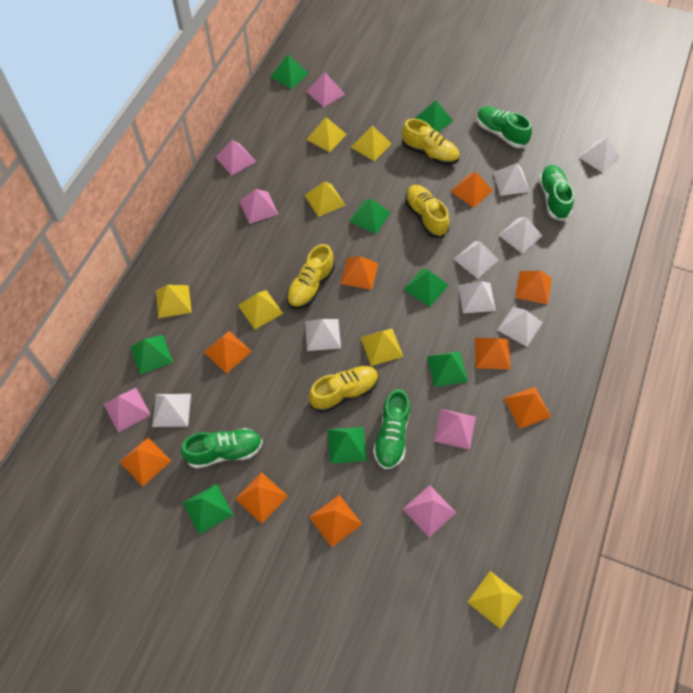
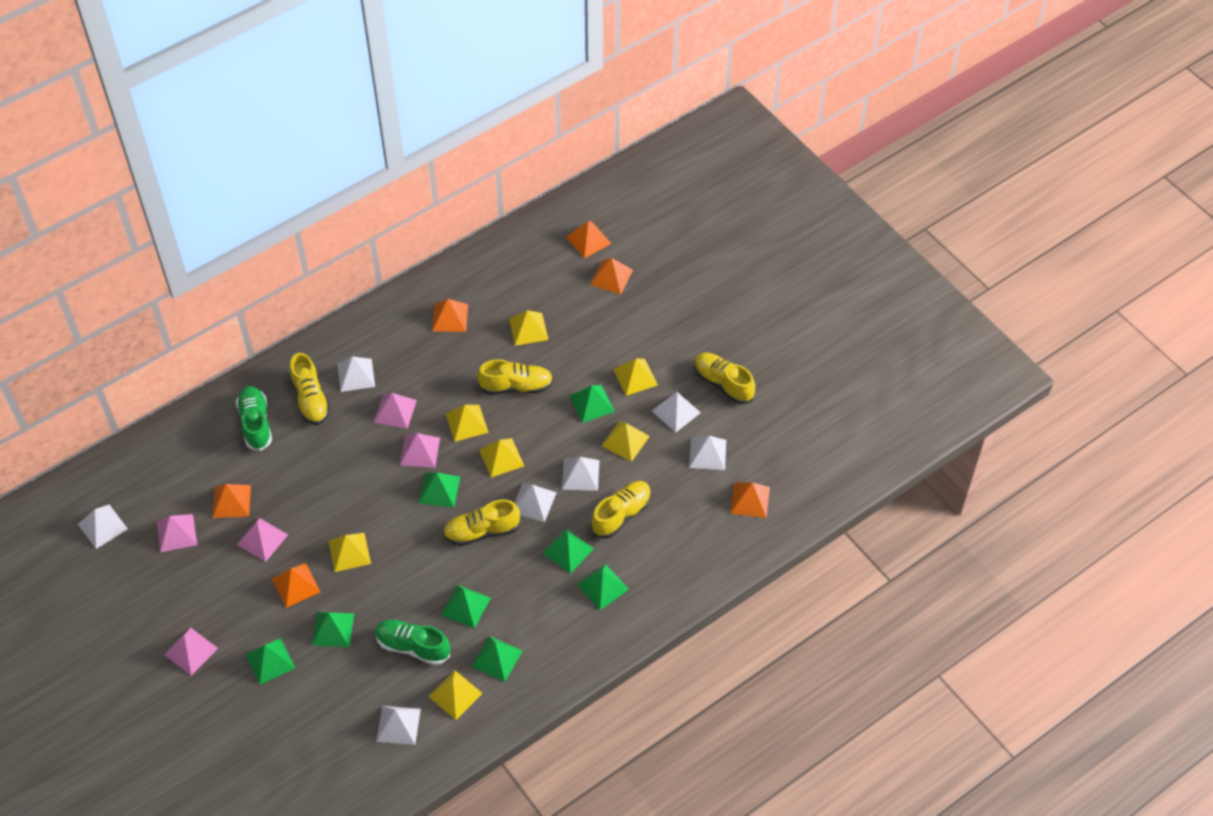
green shoe: [181,428,263,469] [373,389,410,469] [477,106,532,148] [539,165,574,221] = 4 -> [236,386,272,451] [375,620,450,665] = 2
orange pyramid: [120,437,171,486] [204,331,252,374] [235,472,288,524] [309,495,362,547] [340,256,378,290] [450,172,493,208] [475,338,510,370] [504,387,551,429] [515,271,552,305] = 9 -> [212,484,251,518] [272,563,320,608] [432,299,468,332] [566,221,611,258] [590,258,633,295] [730,483,770,518] = 6
pink pyramid: [104,388,151,432] [216,140,256,176] [239,189,278,224] [306,73,345,107] [403,485,456,537] [434,409,476,450] = 6 -> [157,514,197,552] [164,628,218,676] [237,518,288,562] [374,393,417,429] [400,433,440,468] = 5
white pyramid: [152,394,191,427] [305,319,341,351] [454,241,498,279] [458,281,496,313] [493,163,530,196] [498,306,543,347] [499,217,543,254] [579,137,620,173] = 8 -> [78,505,128,549] [337,356,375,392] [376,706,421,745] [514,483,557,522] [562,457,599,491] [652,392,701,433] [689,436,726,470] = 7
yellow shoe: [286,244,335,309] [309,366,379,413] [402,119,460,165] [405,185,449,238] = 4 -> [290,353,330,425] [443,500,520,546] [477,360,553,395] [591,481,651,539] [694,353,755,404] = 5

